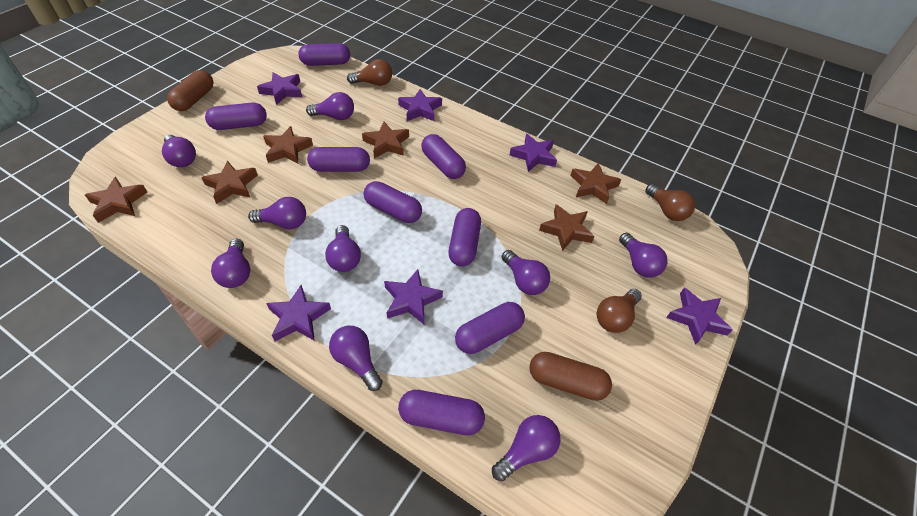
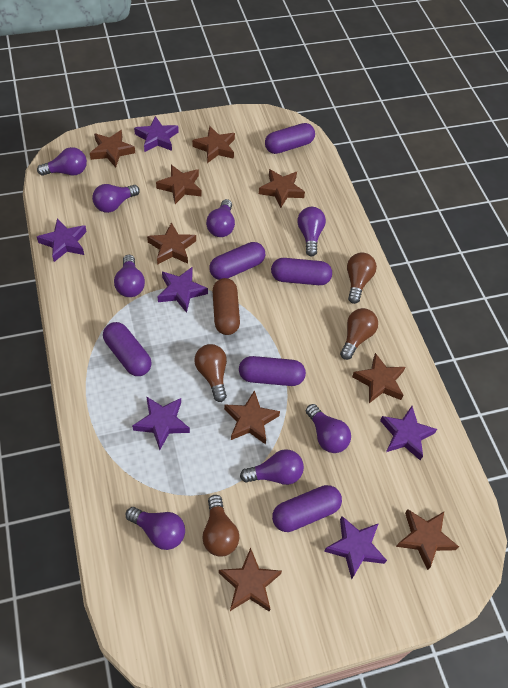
brown capsule: [167,70,214,111] [529,352,612,401] = 2 -> [213,278,240,335] = 1
brown light bulb: [347,59,392,86] [597,289,642,333] [646,184,695,221] = 3 -> [194,344,227,402] [202,495,240,557] [340,308,378,360] [347,252,377,304] = 4
brown star: [85,177,147,223] [201,161,258,204] [263,126,313,164] [362,122,409,158] [539,204,594,251] [570,163,621,204] = 6 -> [90,130,135,167] [147,222,196,265] [156,165,201,204] [192,126,235,163] [219,548,282,612] [224,390,280,444] [259,169,305,208] [352,353,405,403] [396,509,459,570] = 9
purple capsule: [205,103,267,130] [298,43,350,66] [307,147,370,172] [364,181,422,223] [398,390,485,435] [421,134,466,179] [448,208,481,267] [455,302,525,354] = 8 -> [103,322,151,376] [209,242,265,280] [239,356,306,386] [265,123,315,154] [271,258,332,285] [272,485,342,532] = 6
purple light bulb: [162,135,196,167] [211,239,250,288] [248,197,306,229] [306,92,354,120] [325,225,361,272] [329,326,383,391] [492,415,561,481] [502,250,550,295] [619,233,668,278] = 9 -> [37,147,87,176] [92,184,140,213] [114,255,145,297] [126,507,185,550] [206,199,235,237] [240,449,304,485] [297,207,326,256] [306,404,351,453] = 8

